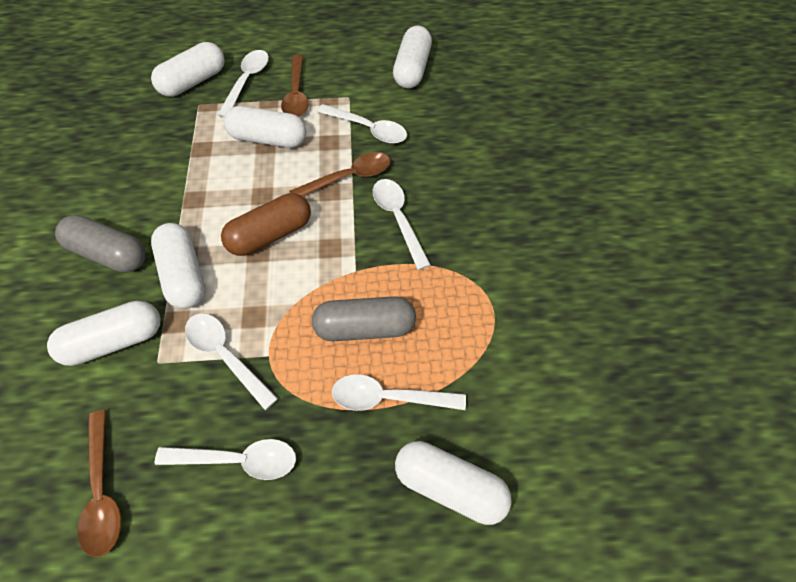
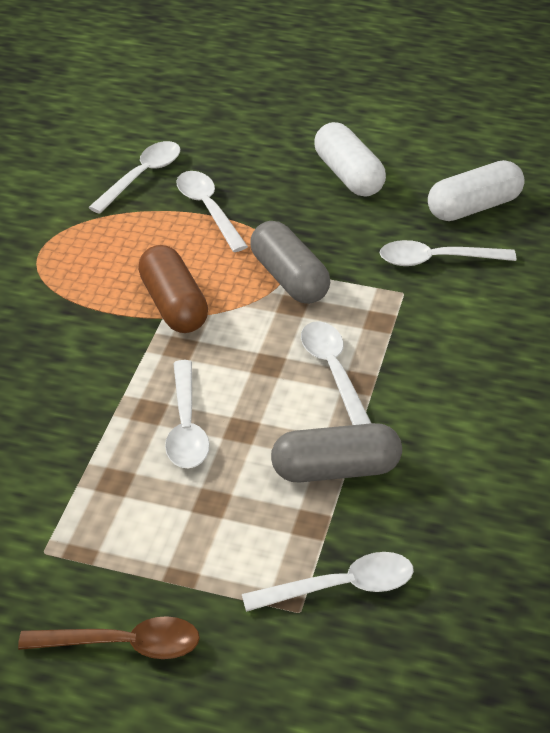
brown spoon: [78,410,121,557] [281,55,309,117] [289,152,390,196] = 3 -> [18,616,200,659] = 1
white capsule: [47,301,161,366] [151,42,225,97] [151,223,205,309] [224,106,306,148] [393,26,432,88] [395,441,512,525] = 6 -> [314,122,386,197] [428,160,525,221] = 2

